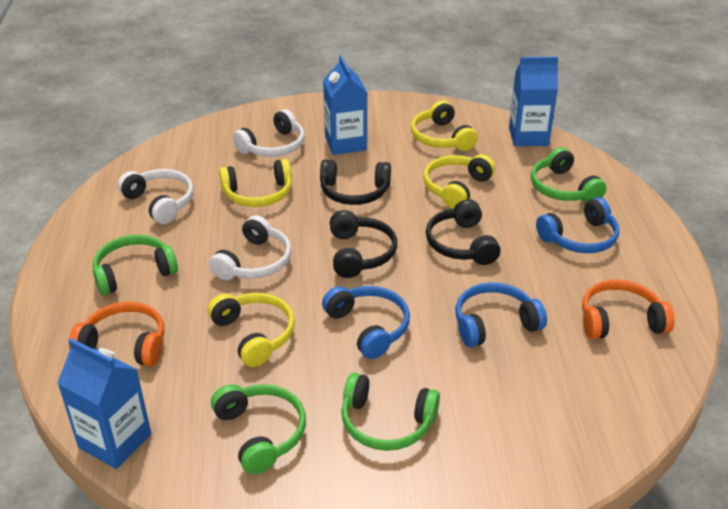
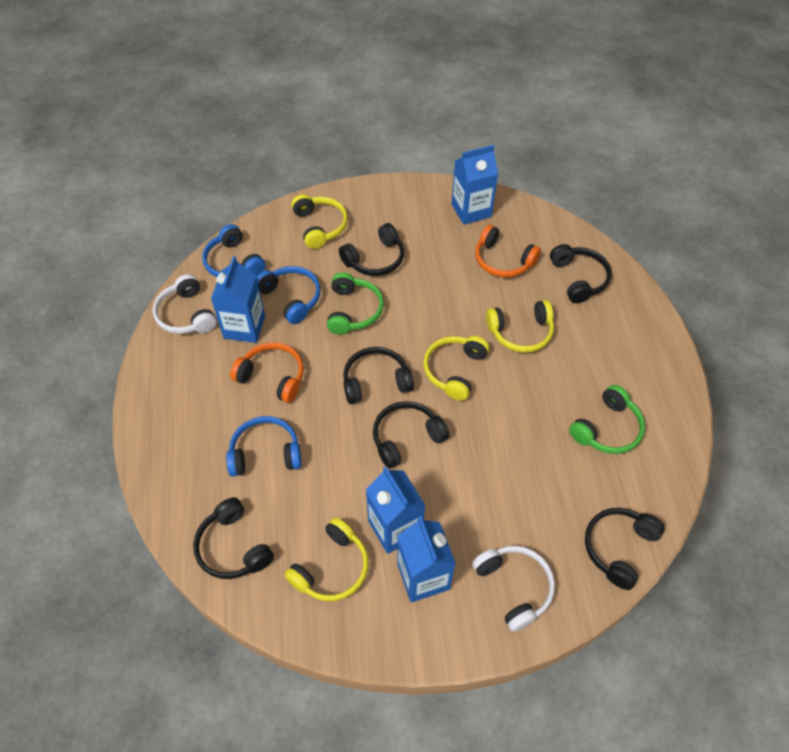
black headphones: [320,159,391,205] [330,210,397,278] [426,199,501,265] = 3 -> [193,497,274,579] [339,223,404,276] [343,347,414,404] [373,401,449,469] [550,244,611,303] [585,508,665,590] = 6
blue carton: [57,338,151,469] [323,55,367,155] [509,57,558,146] = 3 -> [211,256,265,343] [366,466,426,554] [397,516,456,602] [452,145,498,225] = 4
green headphones: [93,235,178,295] [211,384,306,474] [341,373,440,451] [531,147,606,202] = 4 -> [327,273,384,335] [569,385,645,454] = 2
white headphones: [117,169,194,224] [209,215,291,280] [233,109,305,157] = 3 -> [153,274,217,334] [472,546,555,632] = 2

